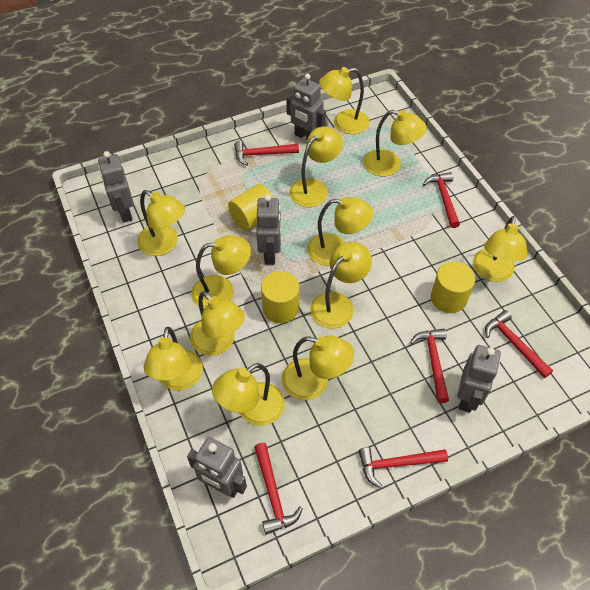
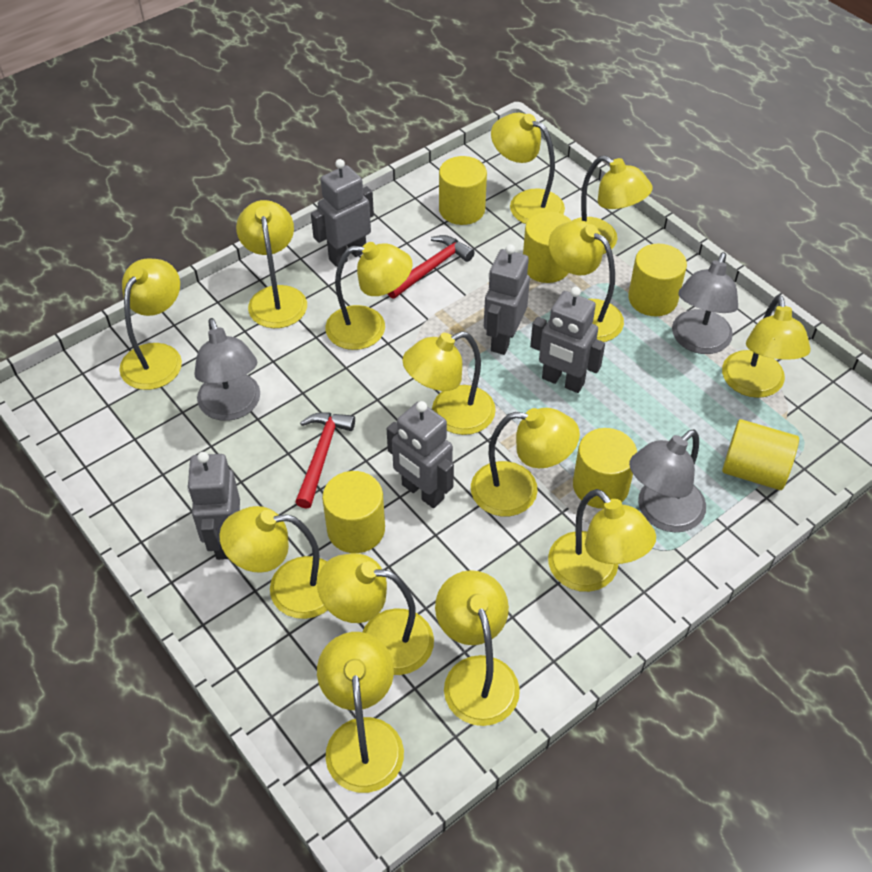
grey lamp: none = 0 -> [194,318,260,421] [629,429,706,532] [672,252,738,354] = 3
red hammer: [234,141,299,165] [254,443,303,535] [359,447,448,488] [410,329,449,403] [423,172,460,228] [485,310,553,378] = 6 -> [295,413,355,509] [388,235,475,299] = 2
yellow cylinder: [228,184,274,231] [261,271,299,323] [431,261,475,313] = 3 -> [322,471,385,553] [439,156,487,225] [523,212,571,283] [573,428,637,509] [628,244,687,316] [722,419,799,490] = 6
yellow lamp: [137,190,185,256] [143,327,203,391] [190,291,245,356] [191,235,251,309] [212,363,285,426] [282,336,354,400] [289,127,343,207] [307,197,373,266] [310,242,372,329] [319,67,369,134] [364,110,427,176] [473,216,527,282] = 12 -> [119,258,182,390] [219,506,327,619] [236,200,307,328] [317,553,434,675] [317,632,404,793] [325,242,413,350] [402,331,496,435] [435,570,520,726] [471,408,580,516] [491,113,565,224] [548,489,656,592] [549,220,624,342] [572,155,653,254] [722,295,811,398] = 14

